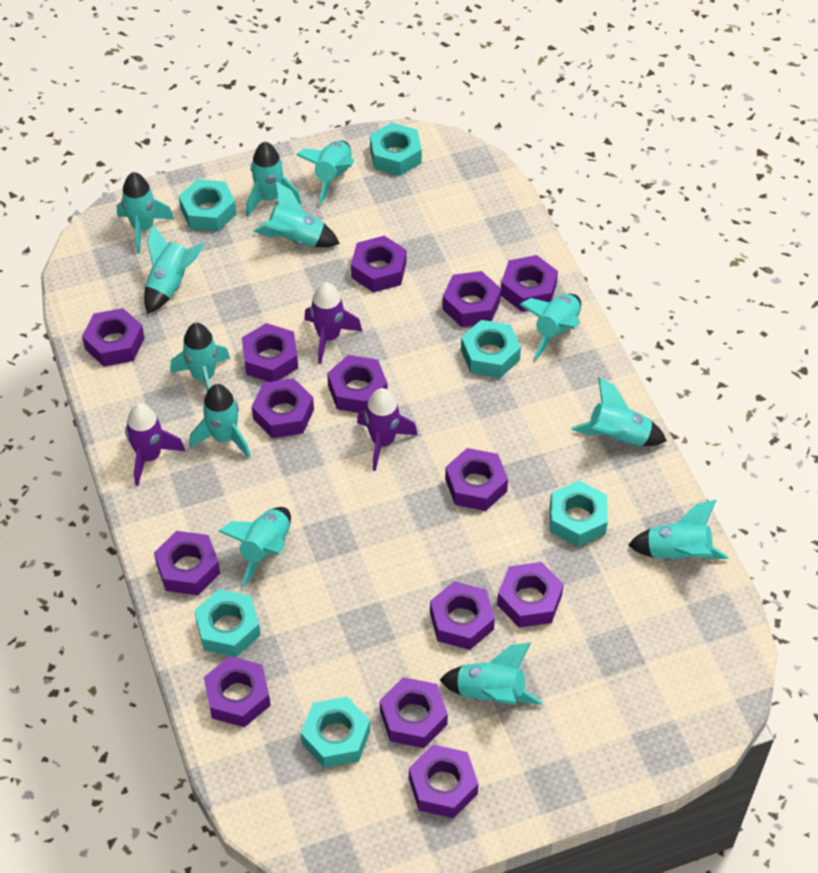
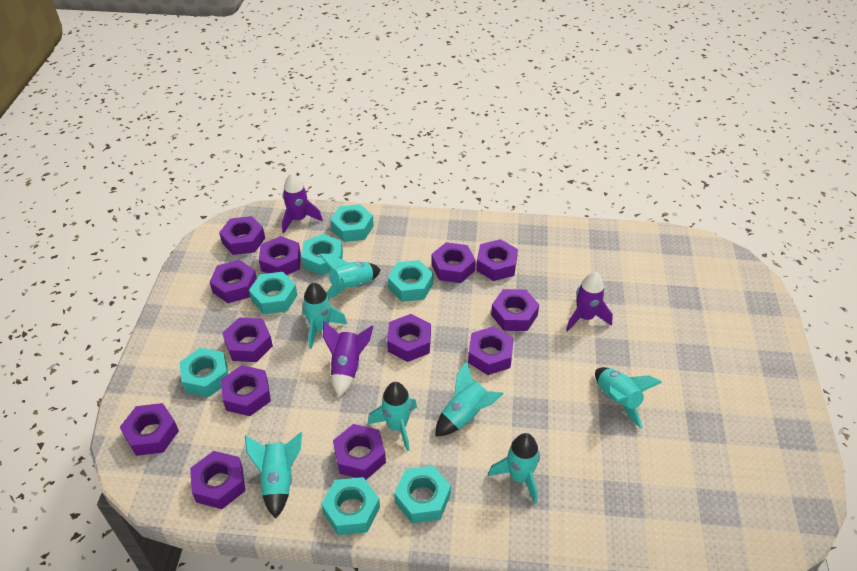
purple nut: [82,308,144,366] [154,531,220,595] [204,656,271,727] [242,323,298,382] [252,378,314,438] [327,355,388,413] [351,236,406,293] [380,677,448,748] [409,745,478,818] [430,581,495,650] [442,271,501,327] [445,448,508,511] [497,562,564,628] [501,255,558,312] = 14 -> [120,403,179,456] [190,451,245,509] [210,260,257,303] [219,216,265,255] [221,365,271,416] [222,317,273,362] [259,236,301,275] [333,424,386,480] [387,314,431,362] [432,242,476,283] [468,326,514,375] [476,239,518,281] [491,289,539,331] = 13
turquoise nut: [179,179,237,231] [194,589,261,657] [301,697,370,768] [370,122,422,176] [461,320,521,378] [550,481,608,547] = 6 -> [179,348,228,397] [249,272,297,314] [302,234,343,276] [321,477,380,535] [330,204,374,242] [388,260,433,302] [394,466,451,523] = 7
turquoise rocket: [117,172,174,254] [144,224,205,314] [170,323,230,392] [189,384,251,458] [218,507,291,587] [246,142,301,217] [253,181,340,248] [296,141,354,205] [440,643,543,705] [519,294,581,359] [571,377,667,446] [628,500,728,561] = 12 -> [245,432,302,519] [302,282,347,349] [319,254,381,298] [368,382,417,451] [435,361,503,436] [488,433,540,504] [595,367,662,429] = 7

